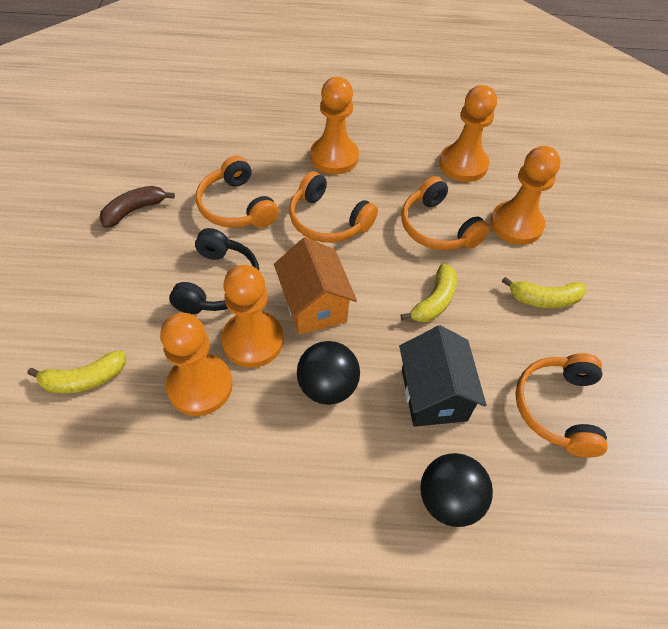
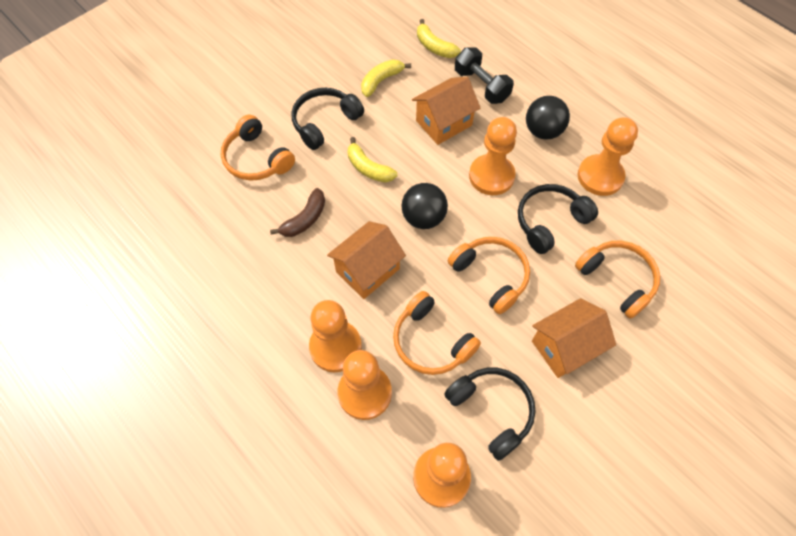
black dumbbell: none = 0 -> [455,47,514,104] = 1
black headphones: [169,228,259,314] = 1 -> [292,88,364,150] [444,368,536,461] [518,184,598,254] = 3
black house: [399,325,487,427] = 1 -> none = 0
orange house: [274,237,357,335] = 1 -> [327,221,406,299] [412,77,480,145] [532,298,616,378] = 3

